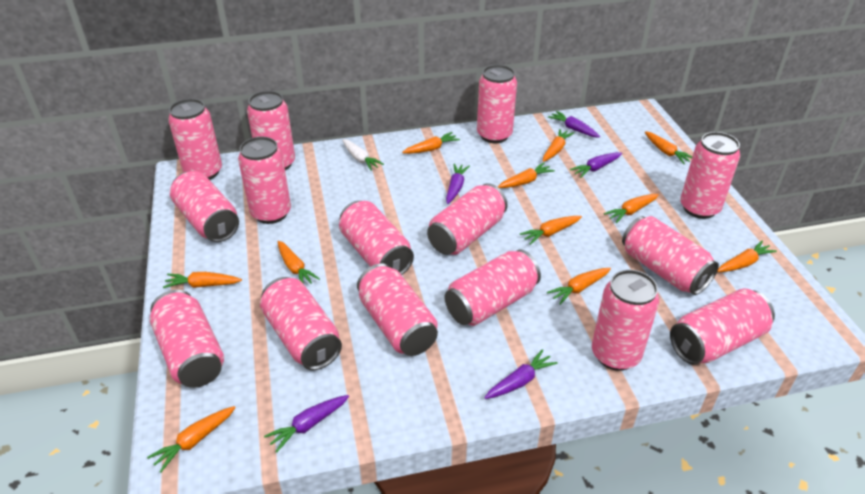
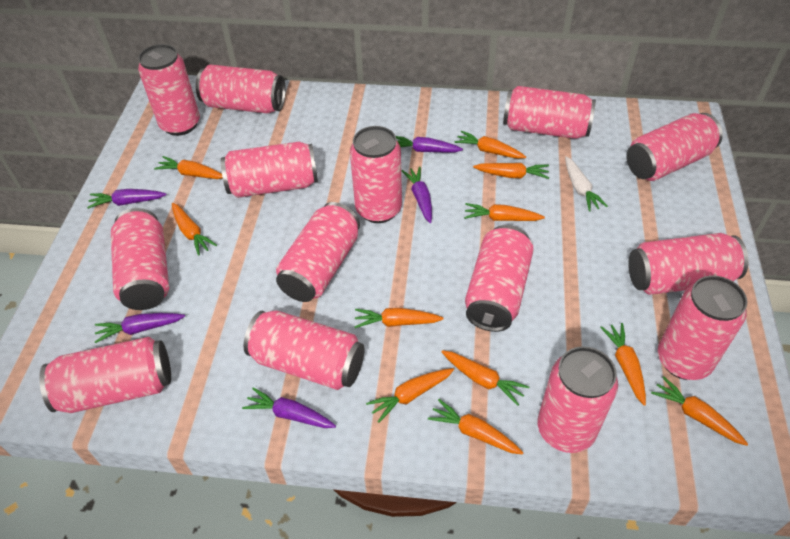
pink can: [150,290,224,388] [168,99,222,180] [170,171,239,242] [238,137,291,224] [247,91,295,170] [260,277,342,370] [339,201,414,275] [357,264,438,356] [427,183,508,255] [445,249,541,326] [477,65,517,143] [592,270,659,371] [622,216,719,295] [670,288,775,365] [680,132,740,219] = 15 -> [39,337,171,413] [111,208,169,310] [138,44,200,136] [196,65,286,113] [221,142,318,198] [244,311,365,390] [276,202,360,302] [350,126,402,223] [465,225,534,332] [503,86,596,139] [538,346,618,453] [626,113,723,181] [628,233,749,295] [658,276,747,380] = 14

